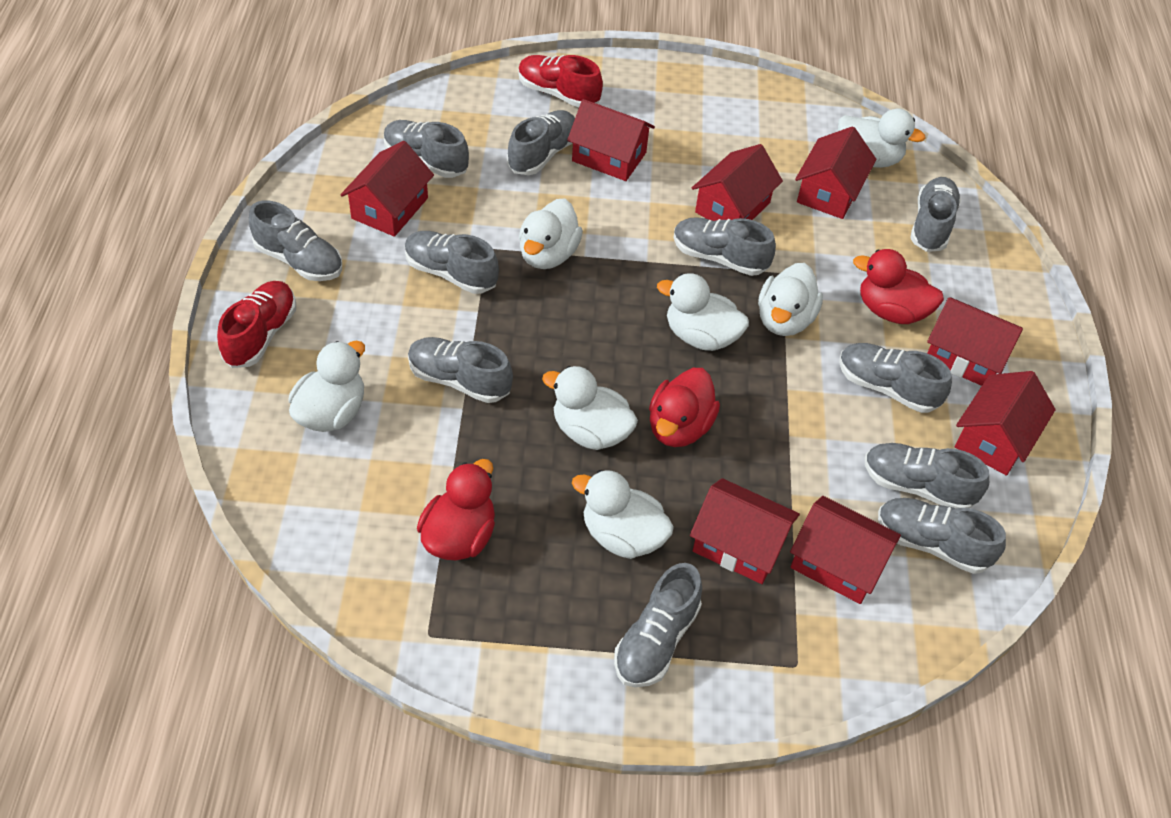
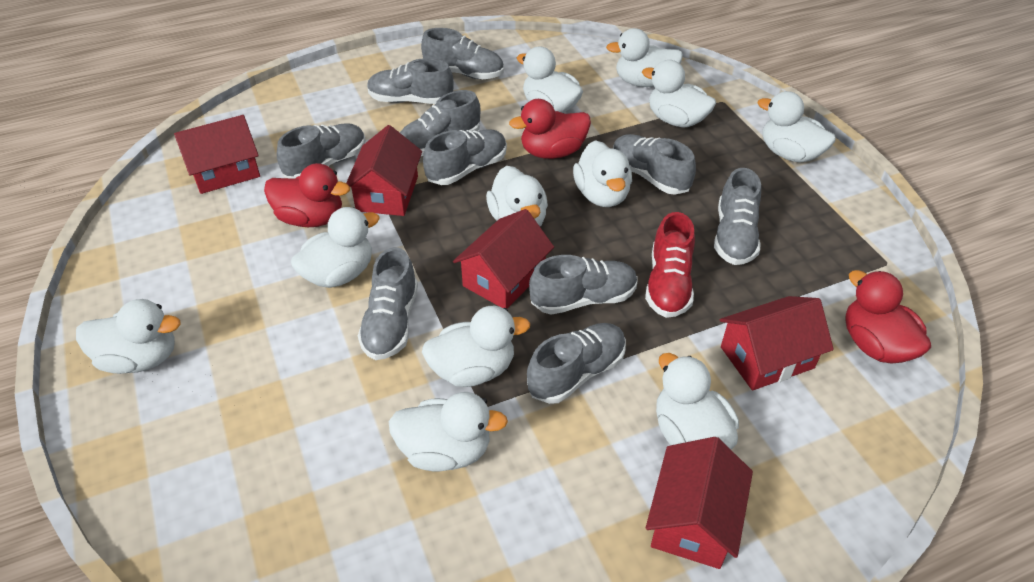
grey shoe: [249,200,342,281] [384,120,469,178] [405,231,499,294] [408,337,513,403] [507,110,575,175] [614,563,702,687] [674,217,776,276] [839,343,952,413] [865,443,989,509] [878,498,1006,574] [910,177,961,252] = 11 -> [277,123,366,179] [358,247,418,360] [367,58,454,104] [400,90,481,156] [421,28,504,79] [423,129,507,185] [527,323,626,404] [529,255,638,315] [613,134,696,195] [714,168,761,265] = 10
red house: [340,141,434,237] [567,99,655,181] [690,478,800,584] [692,144,783,221] [790,496,901,604] [795,126,876,219] [927,297,1023,386] [955,371,1056,476] = 8 -> [174,115,260,194] [346,125,422,216] [453,209,554,308] [646,437,753,569] [720,296,834,391] = 5
red shoe: [217,281,296,368] [518,55,603,108] = 2 -> [645,212,695,318] = 1
white duck: [288,341,365,432] [519,198,583,269] [542,366,638,450] [572,470,674,559] [657,273,749,351] [758,263,823,336] [838,109,926,168] = 7 -> [76,299,181,374] [291,207,380,288] [388,392,508,472] [422,306,530,387] [486,166,548,226] [517,47,583,113] [573,140,632,207] [606,28,683,87] [642,60,716,127] [656,353,739,449] [757,91,836,163] = 11

